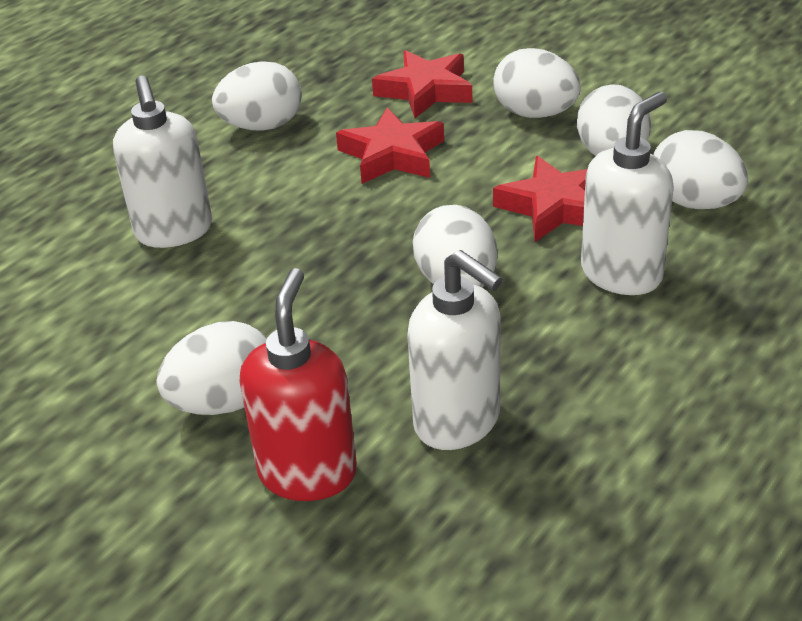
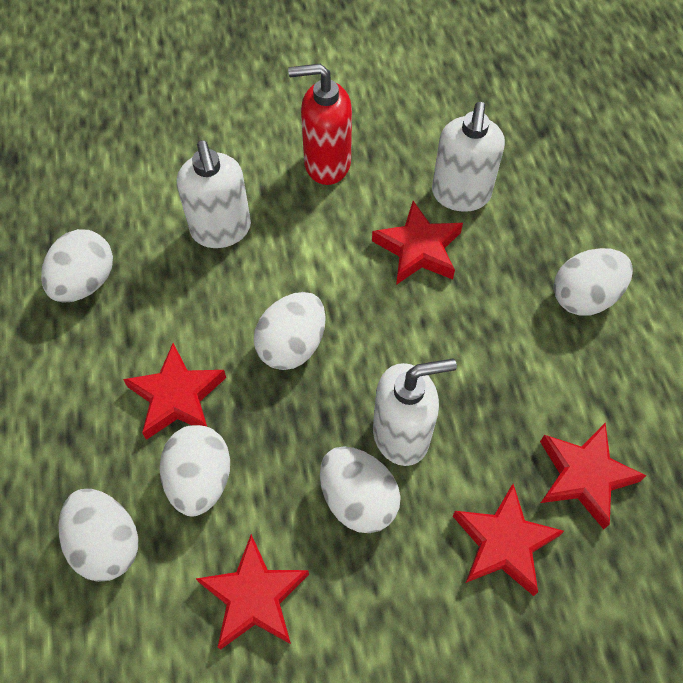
red star: [336,107,444,184] [372,50,472,118] [493,156,588,242] = 3 -> [123,343,226,440] [196,534,309,650] [372,201,463,285] [453,484,564,596] [540,422,646,529] = 5

